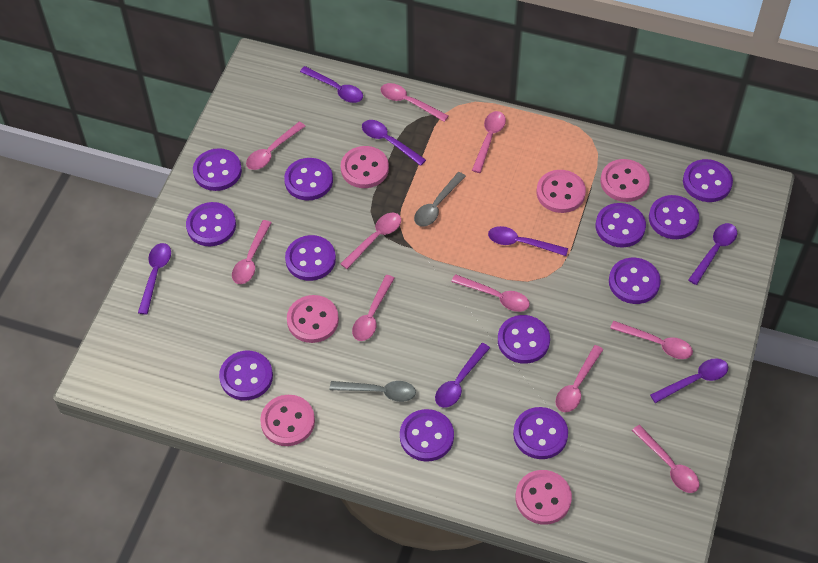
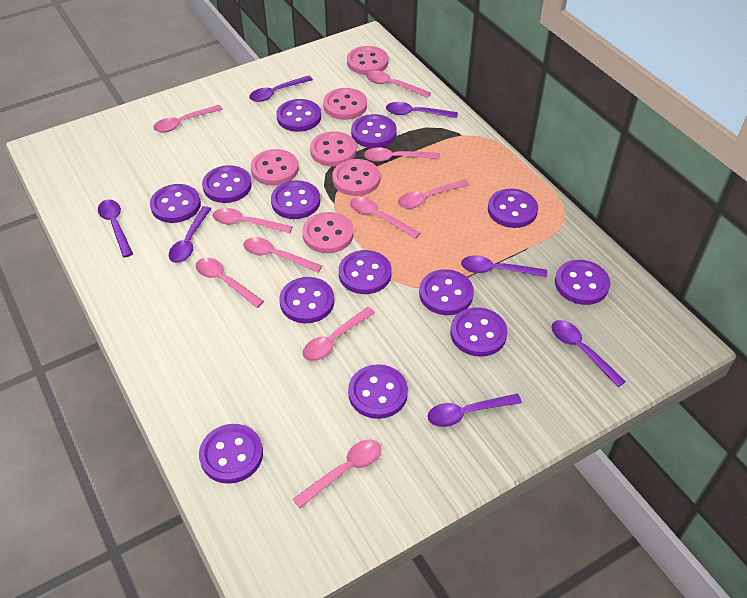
grey spoon: [330,381,416,402] [414,172,466,226] = 2 -> none = 0
purple button: [186,202,236,246] [193,148,242,191] [219,351,273,400] [284,158,333,201] [285,235,336,281] [400,409,454,462] [498,315,550,364] [513,407,568,459] [596,203,646,247] [609,258,661,304] [649,195,699,239] [683,159,733,202] = 12 -> [150,184,201,223] [199,424,263,484] [202,165,252,203] [271,180,320,219] [276,99,321,132] [279,277,334,323] [339,250,392,294] [348,364,408,419] [351,114,397,148] [419,269,474,315] [450,307,507,357] [488,189,538,228] [555,260,610,305] = 13

